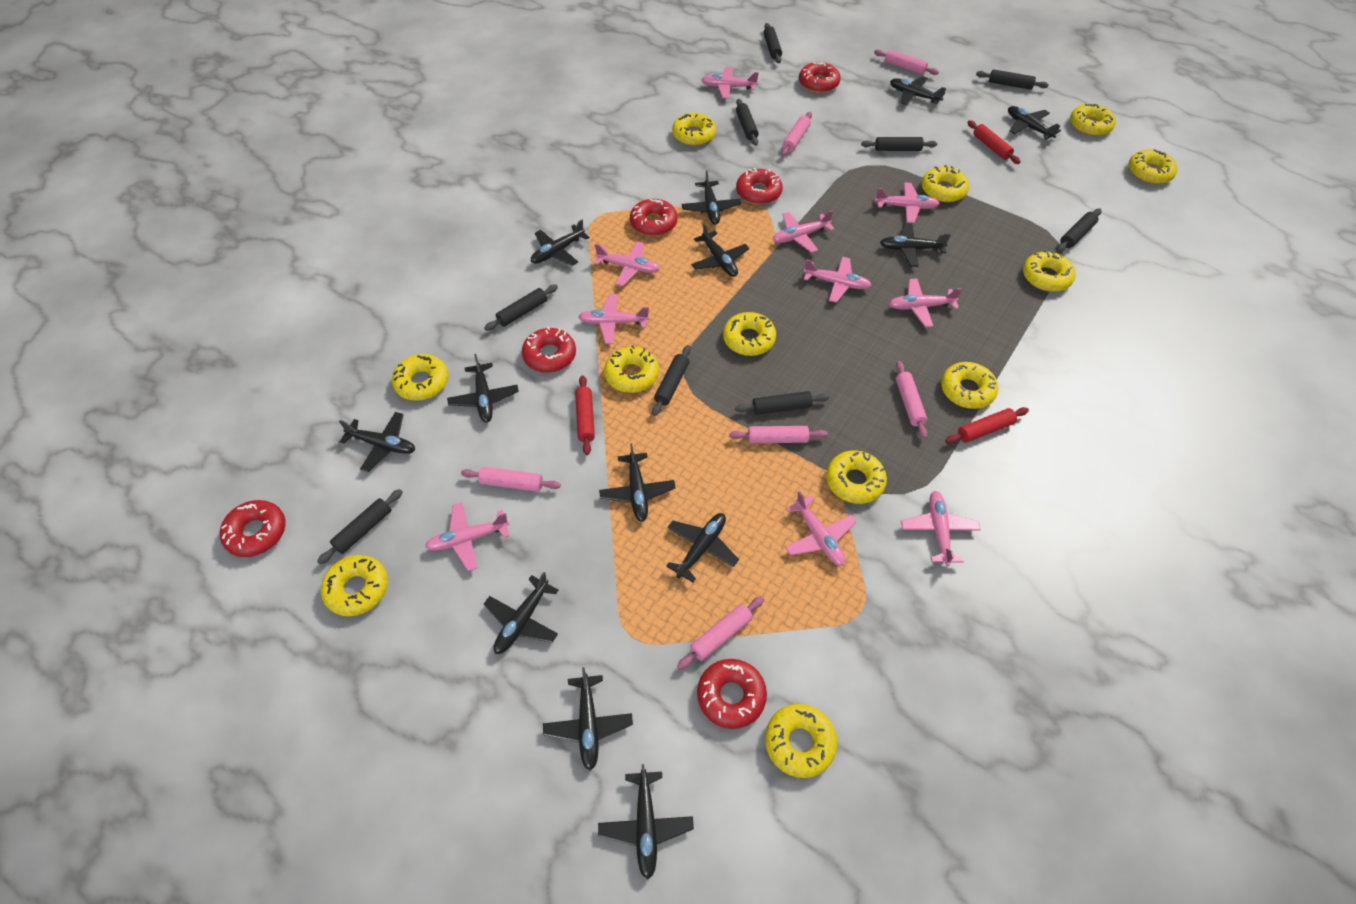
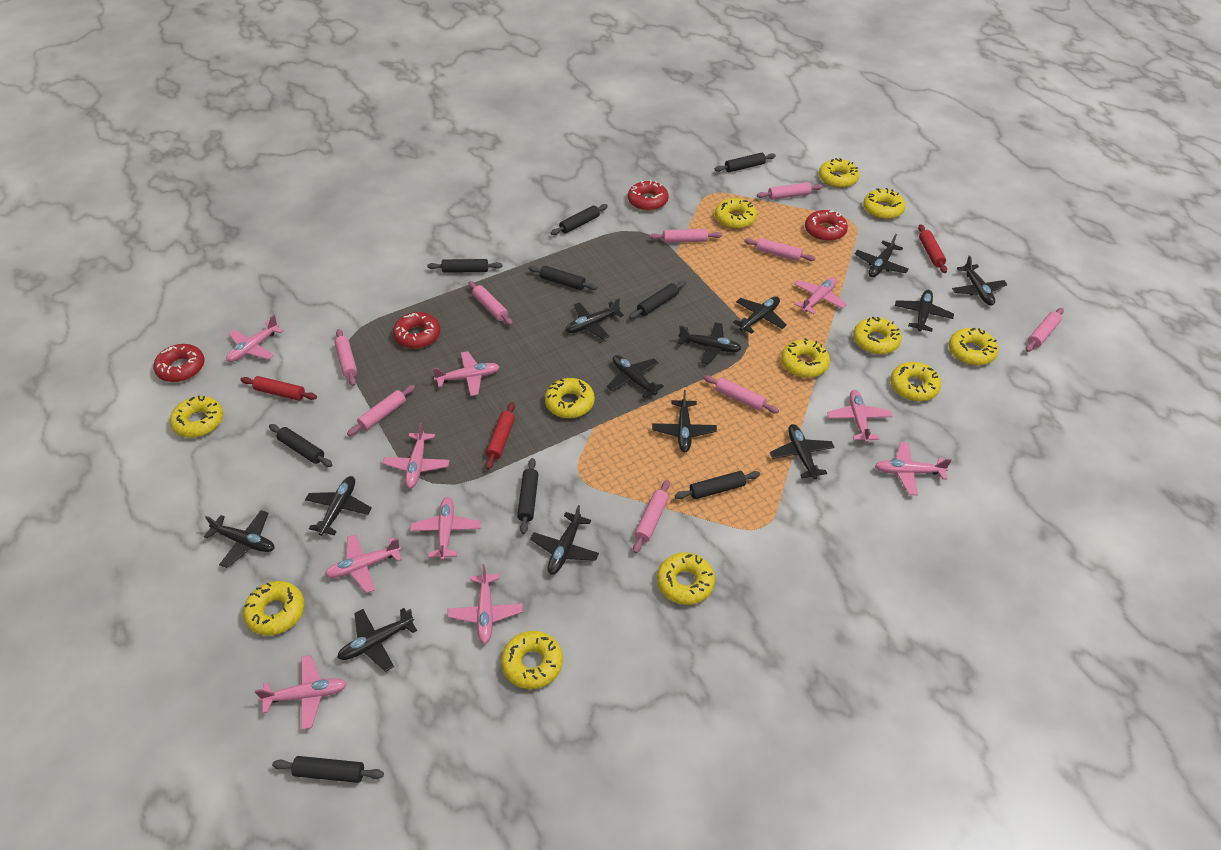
pink rolling pin: [461,467,561,492] [677,596,764,670] [729,426,828,443] [781,112,812,156] [874,49,939,75] [896,361,927,439] = 6 -> [335,329,357,386] [347,385,415,436] [468,281,513,325] [633,480,670,553] [650,229,722,243] [704,375,779,413] [744,238,816,261] [757,182,823,200] [1026,308,1064,352] = 9
red donut: [220,500,286,557] [522,327,576,373] [630,199,677,236] [697,659,767,729] [736,168,783,205] [799,62,841,93] = 6 -> [154,344,205,382] [393,312,440,349] [628,180,669,211] [805,210,848,241] = 4

